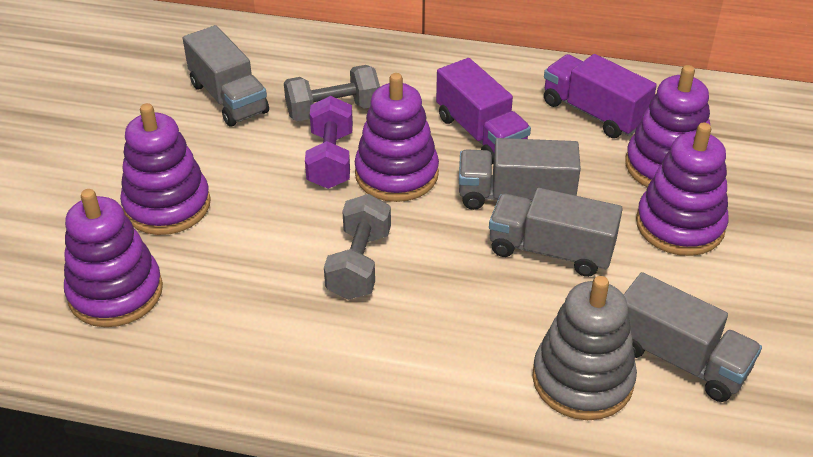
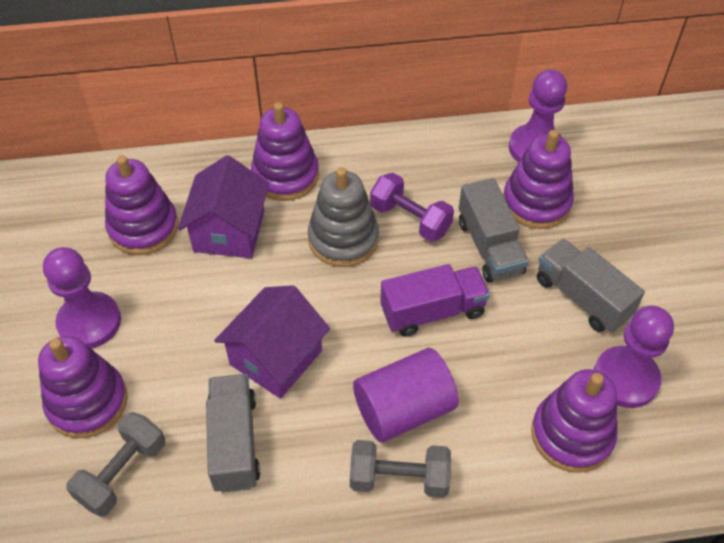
grey truck: [183,25,269,127] [459,138,581,210] [489,188,623,277] [623,272,762,402] = 4 -> [206,374,260,493] [459,178,529,283] [537,239,645,332] = 3
purple cylinder: none = 0 -> [353,348,459,442] = 1
purple house: none = 0 -> [178,155,269,258] [214,285,330,399] = 2
purple pawn: none = 0 -> [43,247,121,348] [509,69,567,162] [594,306,674,408] = 3
purple truck: [436,58,531,164] [544,54,657,138] = 2 -> [380,264,490,337] = 1

